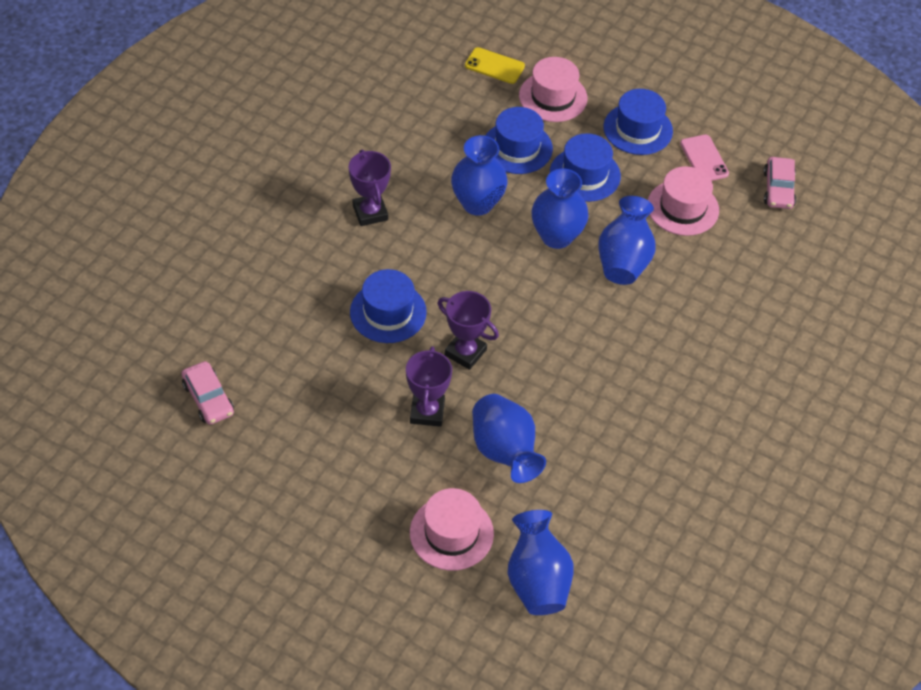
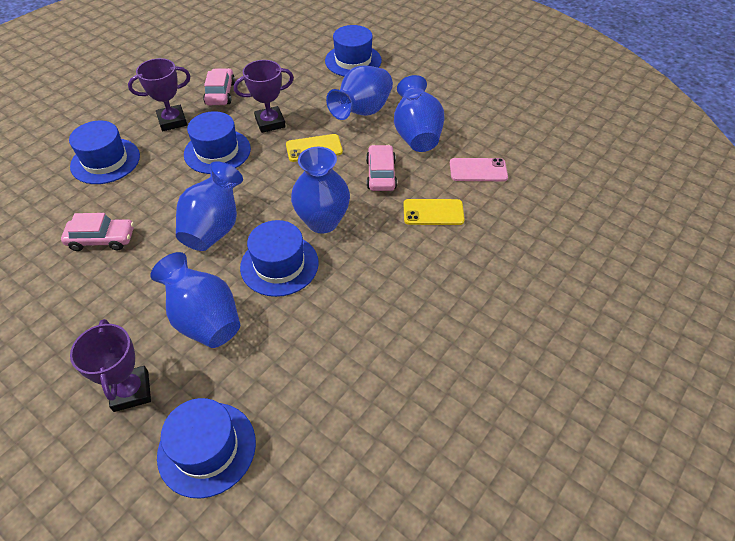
blue hat: [350,269,427,343] [485,107,553,174] [550,133,621,202] [603,89,673,155] = 4 -> [69,121,140,184] [157,398,256,499] [184,111,251,174] [240,220,319,297] [325,25,382,77] = 5
pink car: [182,361,234,425] [764,157,796,209] = 2 -> [61,213,134,251] [203,68,235,105] [366,145,397,191] = 3
pink hat: [410,488,494,571] [519,57,587,122] [648,166,719,236] = 3 -> none = 0
yellow phone: [465,47,525,84] = 1 -> [286,134,343,162] [403,199,465,225] = 2

